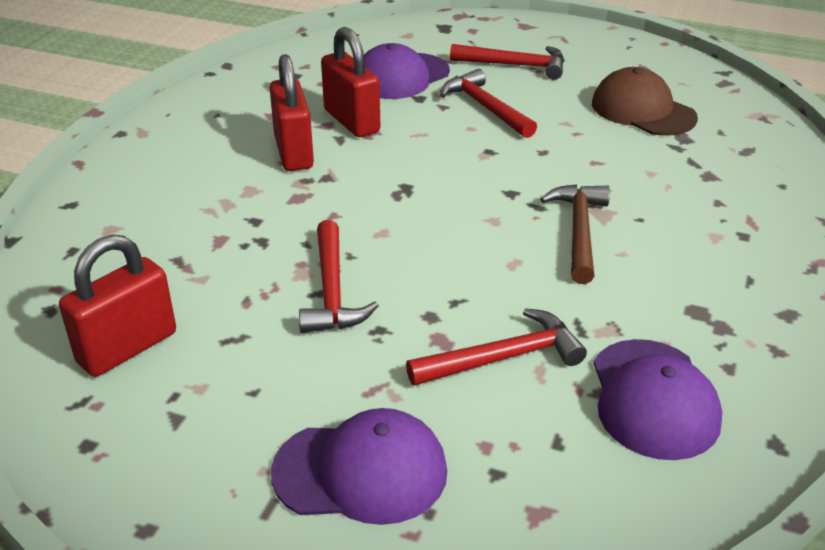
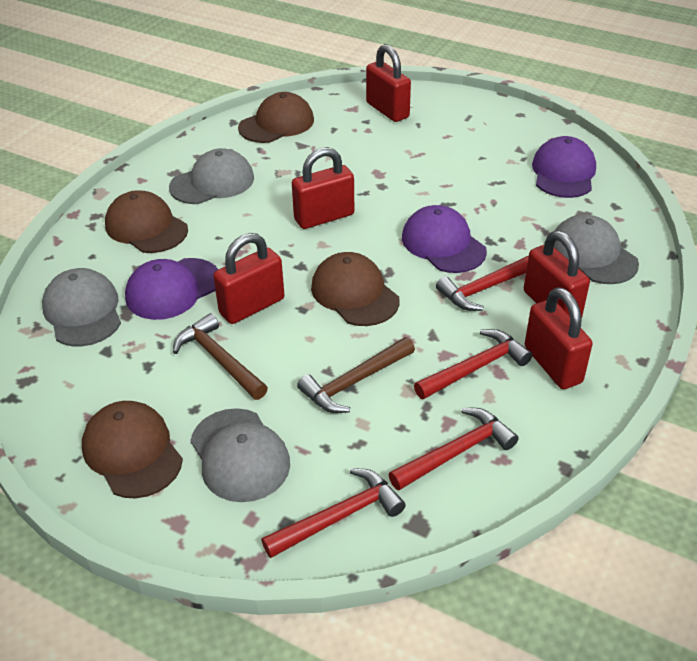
brown cap: [592,67,698,136] = 1 -> [82,401,183,498] [105,190,188,253] [238,92,314,143] [311,252,400,326] = 4
brown hammer: [540,184,610,284] = 1 -> [173,313,268,400] [297,337,415,413] = 2
grey cap: none = 0 -> [42,268,121,346] [169,148,254,204] [190,408,290,502] [554,215,639,284] = 4
red padlock: [59,234,176,377] [270,54,314,171] [321,27,381,137] = 3 -> [213,233,284,324] [292,147,354,229] [366,44,411,122] [524,231,590,317] [525,287,593,389] = 5

